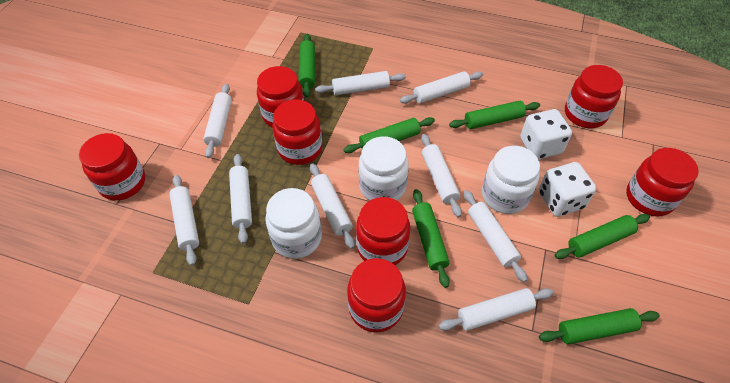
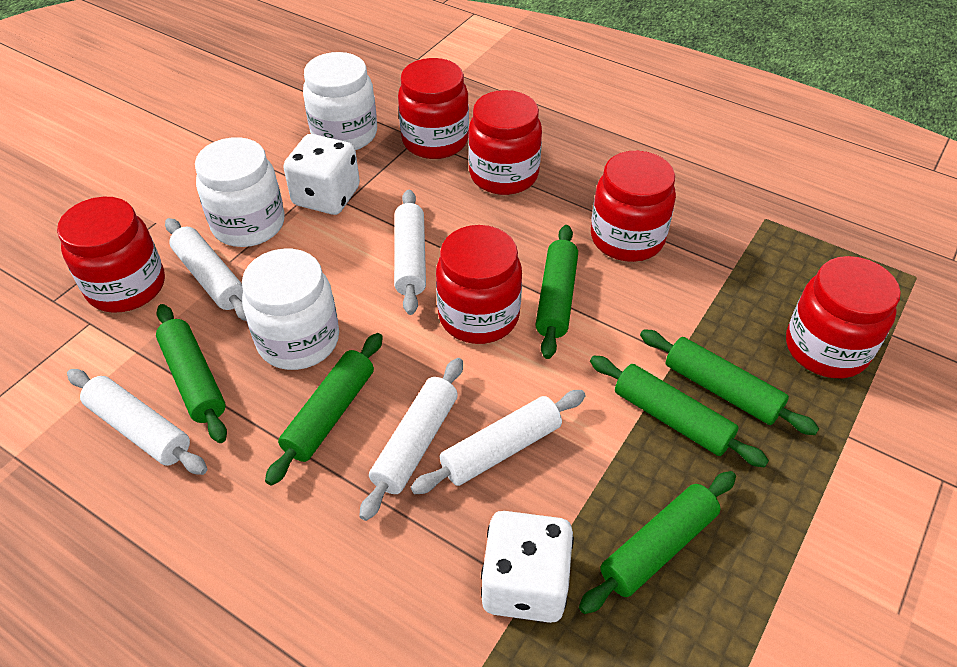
red jar: [79,133,145,201] [257,66,304,128] [273,99,322,165] [347,258,406,333] [356,197,410,265] [565,65,623,128] [626,148,699,217] = 7 -> [57,197,165,313] [398,58,469,159] [436,225,522,344] [468,90,542,195] [591,151,676,262] [786,256,901,378] = 6
white rolling pin: [169,175,199,266] [203,83,232,158] [229,154,252,244] [310,163,355,249] [315,71,406,95] [400,71,483,104] [421,134,462,217] [439,288,553,331] [463,190,527,282] = 9 -> [67,369,207,475] [165,218,246,321] [359,358,463,521] [394,190,426,315] [411,390,586,494] = 5

